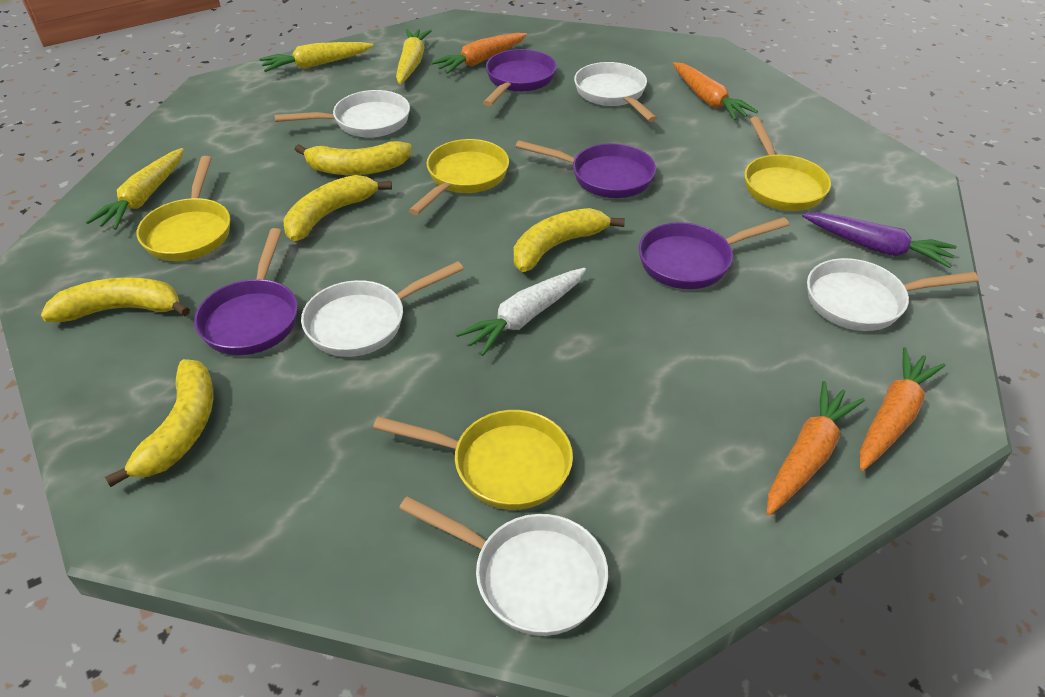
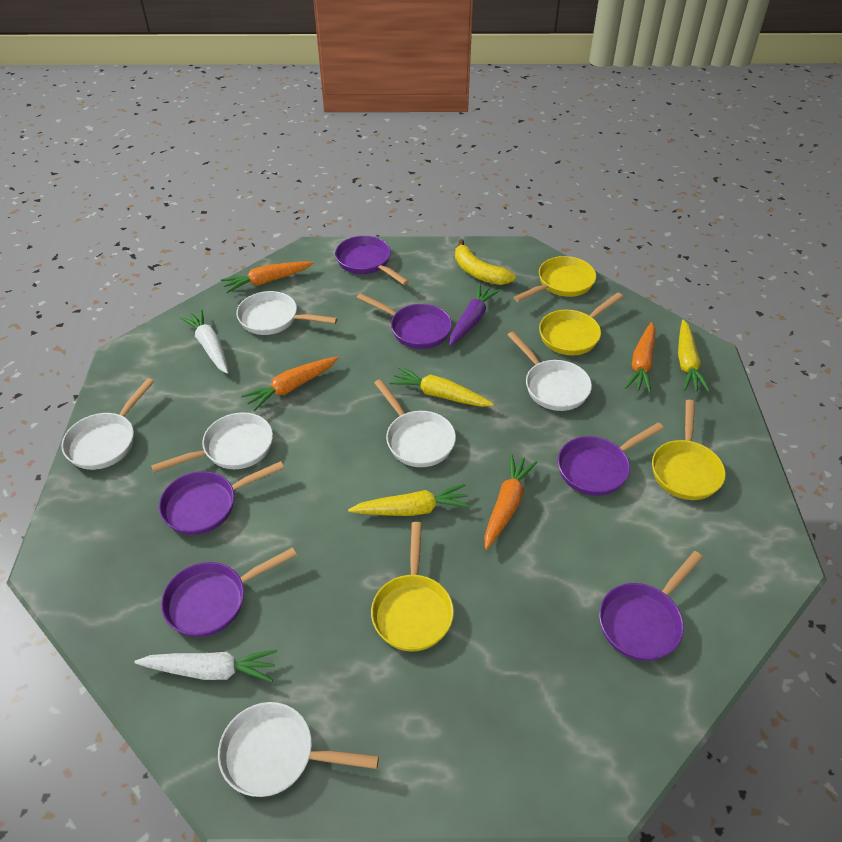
purple pan: [194,228,298,355] [483,49,557,106] [515,140,656,198] [639,217,789,289] = 4 -> [159,461,284,535] [161,547,297,637] [335,236,409,285] [356,293,452,349] [558,422,664,496] [599,551,703,661] = 6
white carrot: [456,268,586,356] = 1 -> [135,649,277,682] [180,309,228,374] = 2
white pan: [274,90,410,138] [301,261,464,357] [399,496,608,636] [574,62,657,122] [807,258,979,331] = 5 -> [62,378,154,470] [151,412,273,473] [218,702,379,797] [236,291,338,335] [374,379,456,467] [508,331,592,411] = 6
yellow banana: [40,277,190,322] [105,359,213,487] [283,175,392,241] [295,141,412,175] [514,208,625,272] = 5 -> [455,239,516,285] = 1

